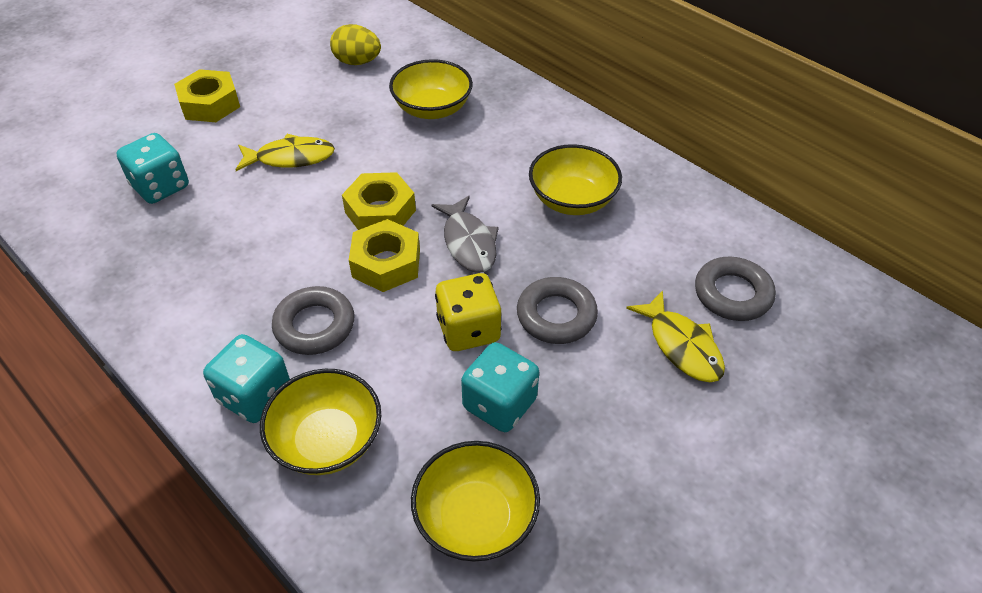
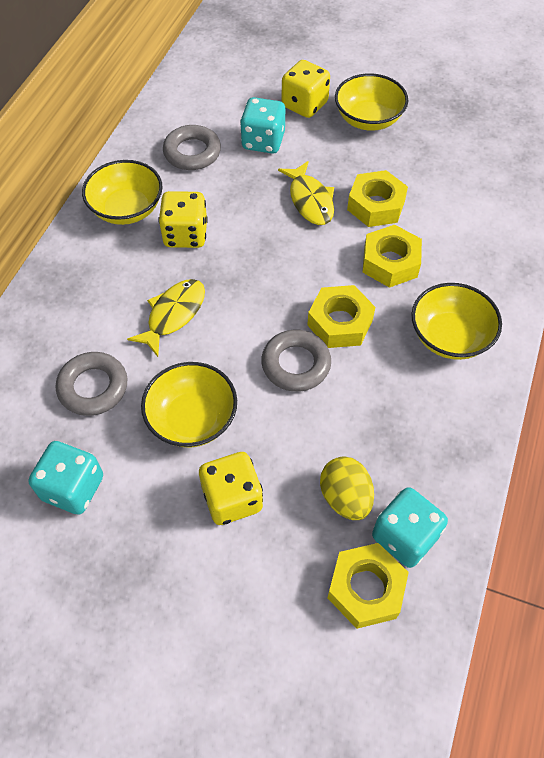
grey fish: [431,196,499,273] = 1 -> none = 0
yellow dice: [435,273,501,351] = 1 -> [158,191,208,248] [199,452,263,525] [281,60,330,118] = 3
yellow nut: [174,69,240,122] [342,172,416,230] [349,219,420,292] = 3 -> [307,285,375,348] [327,543,409,629] [347,170,408,227] [362,225,422,288] = 4

